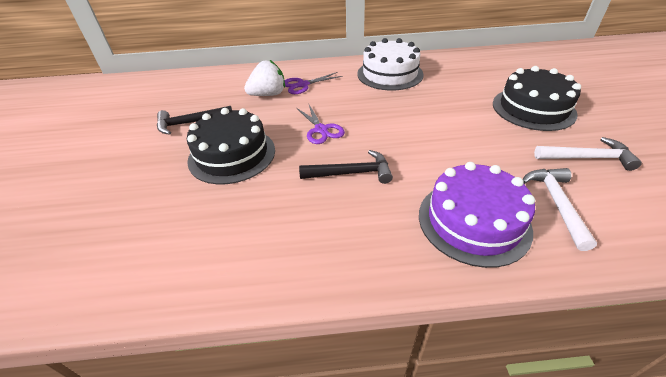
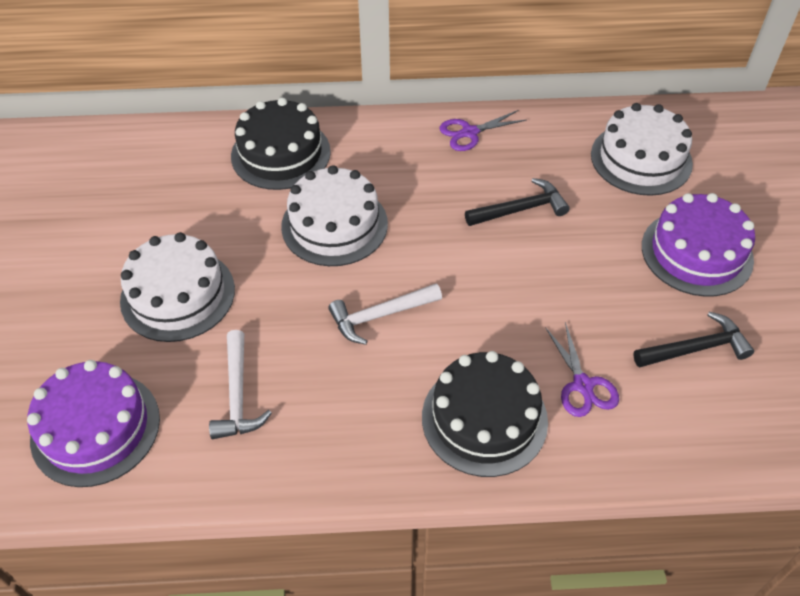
purple cake: [419,162,535,268] = 1 -> [27,360,160,487] [642,193,755,297] = 2
white cake: [357,38,424,91] = 1 -> [120,232,235,342] [281,165,388,266] [591,103,693,196] = 3
white strawberry: [244,60,285,96] = 1 -> none = 0

